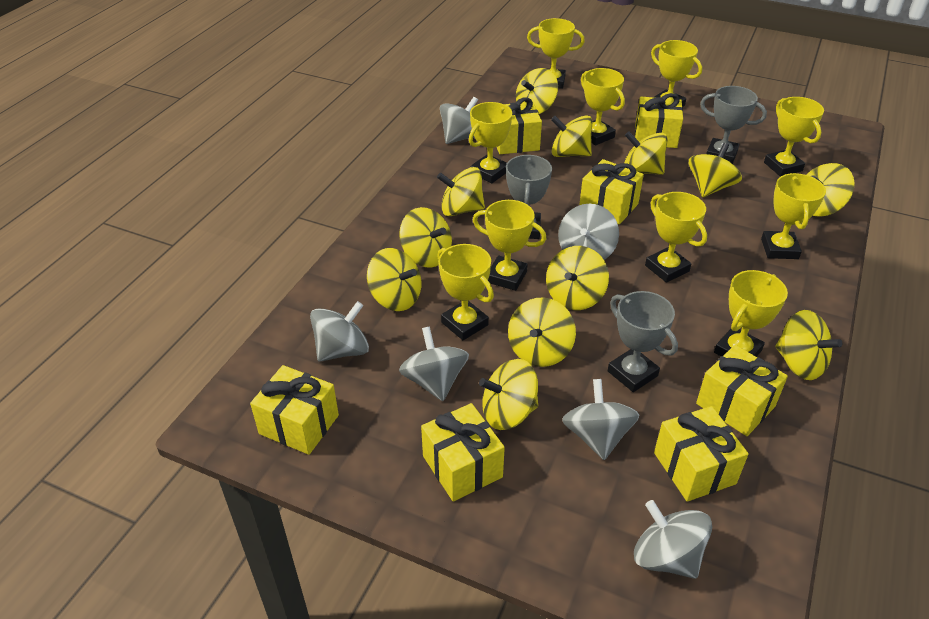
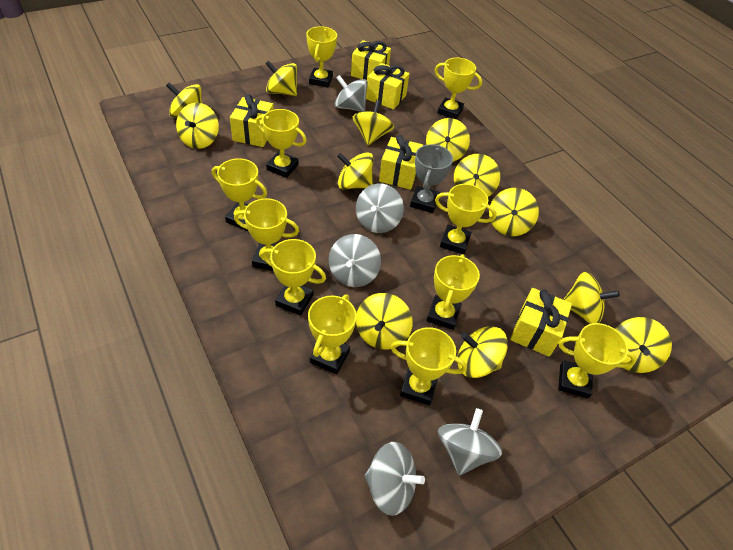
grey spinning top: [310,301,369,362] [399,326,469,401] [440,97,478,144] [558,204,619,260] [562,379,639,460] [634,500,712,579] = 6 -> [329,234,381,287] [335,75,368,112] [356,184,404,233] [365,442,425,516] [438,408,502,475] = 5
grey trophy: [506,155,552,239] [608,291,678,392] [700,86,767,164] = 3 -> [410,144,453,213] = 1
yellow gift: [250,365,339,455] [421,403,505,502] [497,97,542,154] [579,159,644,224] [635,93,683,148] [654,406,749,502] [696,345,788,436] = 7 -> [230,94,274,147] [351,40,391,80] [366,63,410,110] [379,135,423,190] [510,288,572,357] = 5
yellow trophy: [437,244,494,340] [469,102,512,183] [472,200,546,291] [527,18,585,89] [581,68,625,145] [645,192,707,283] [651,40,702,107] [714,270,788,357] [761,173,826,259] [764,97,824,177] = 10 -> [212,158,267,231] [234,198,299,271] [256,109,307,178] [262,239,326,316] [306,26,337,88] [308,295,357,374] [391,327,467,405] [426,254,480,330] [435,58,482,120] [435,184,497,255] [558,323,637,399] = 11

